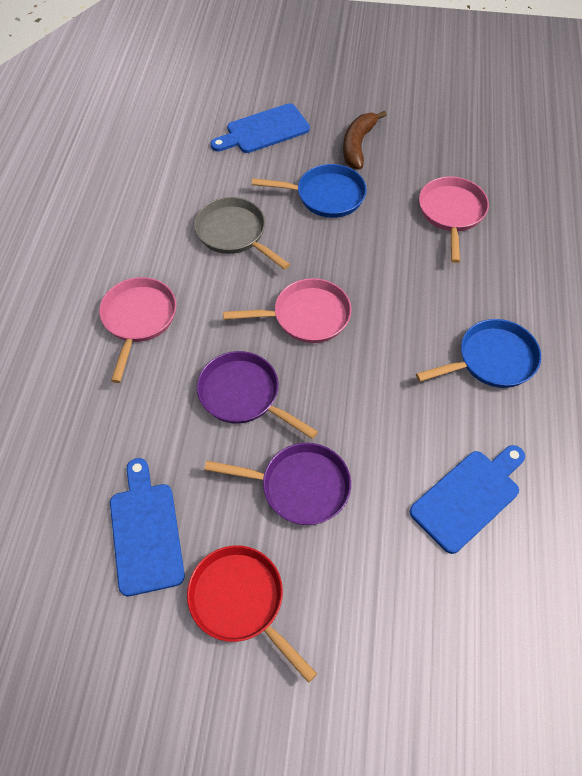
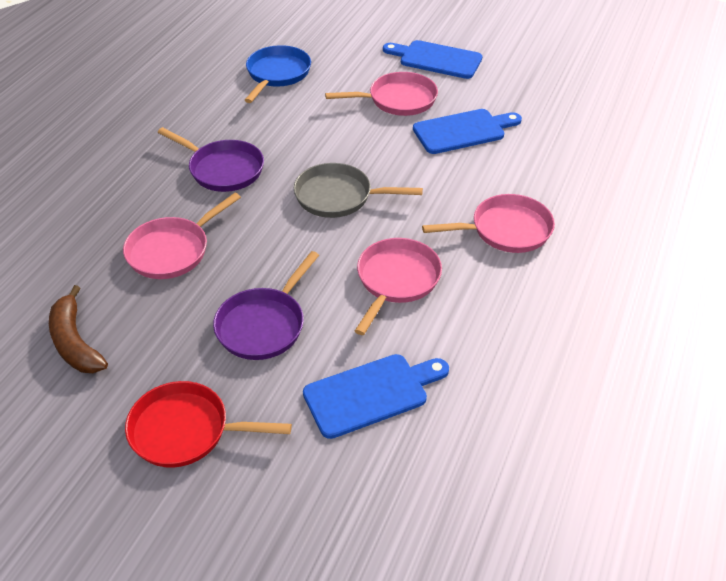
blue pan: [252,164,367,218] [416,319,541,388] = 2 -> [245,45,311,103] = 1
pink pan: [99,277,176,383] [223,278,352,343] [419,177,489,263] = 3 -> [123,193,241,279] [325,72,438,116] [355,238,442,335] [422,194,555,253] = 4

